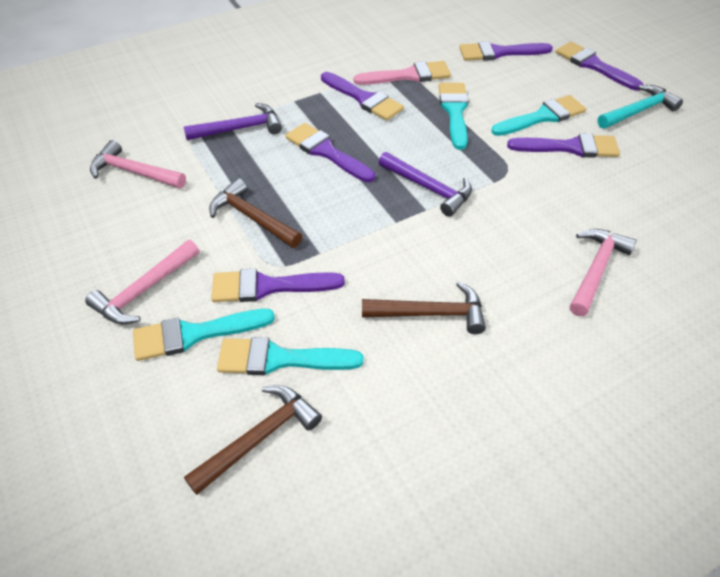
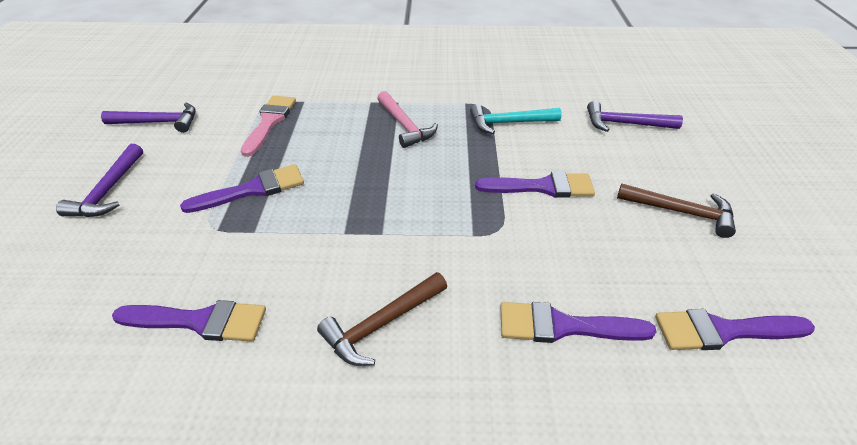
brown hammer: [184,385,322,495] [209,178,302,248] [362,282,486,334] = 3 -> [317,272,447,366] [617,183,736,238] = 2
pink hammer: [85,240,199,324] [90,140,186,188] [570,229,637,316] = 3 -> [377,91,438,148] = 1
purple brush: [211,269,345,302] [285,123,375,182] [321,72,404,121] [459,41,553,61] [507,133,620,158] [556,41,643,91] = 6 -> [112,300,266,341] [180,164,304,213] [475,172,595,198] [500,302,657,343] [655,309,815,350] = 5
purple hammer: [183,103,282,140] [378,152,472,217] = 2 -> [56,144,143,217] [101,103,196,133] [587,101,683,132] = 3
turquoise brush: [133,309,275,361] [217,337,363,375] [439,83,469,150] [491,95,586,136] = 4 -> none = 0

